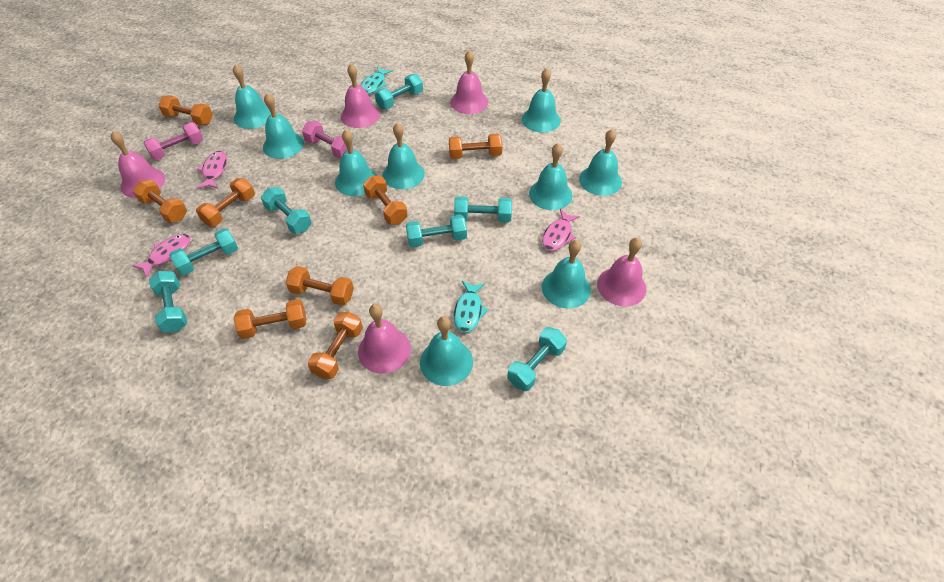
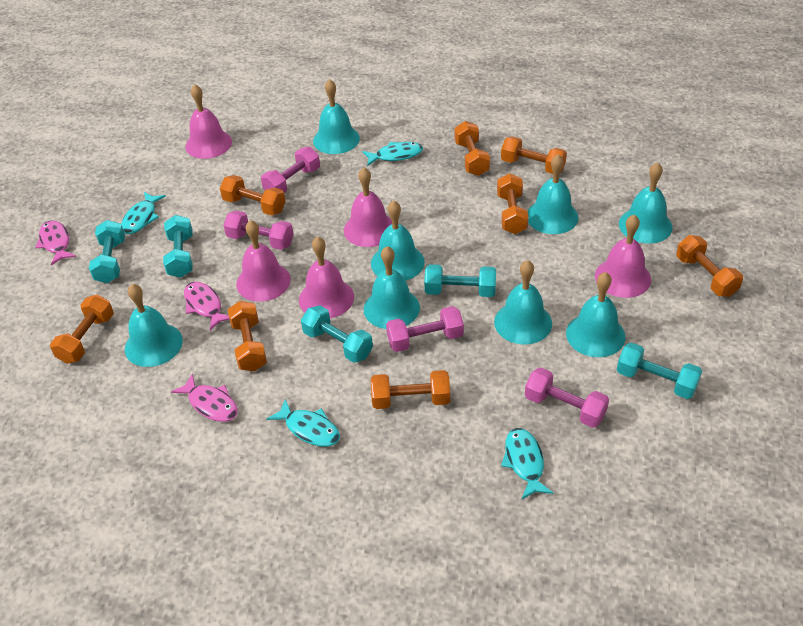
pink dumbbell: [144,122,203,160] [302,121,353,158] = 2 -> [223,211,294,250] [261,147,320,193] [386,306,464,352] [525,368,609,428] = 4
turquoise bell: [233,64,271,129] [263,93,304,159] [335,130,377,196] [382,123,425,189] [420,316,473,386] [522,68,561,133] [529,143,573,210] [542,240,591,309] [579,129,622,196] = 9 -> [125,284,183,367] [313,79,360,154] [364,246,420,329] [371,200,425,280] [494,260,552,345] [528,154,578,234] [566,272,625,357] [619,162,673,243] = 8
turquoise dumbbell: [149,271,187,333] [169,228,238,275] [261,187,312,234] [375,74,423,109] [406,214,467,248] [454,196,512,223] [507,327,567,391] = 7 -> [89,220,125,283] [163,215,193,278] [301,305,373,363] [424,264,496,297] [617,343,702,399] = 5
turquoise fish: [361,66,393,94] [454,281,489,333] = 2 -> [121,192,166,234] [267,399,340,447] [362,142,423,166] [501,428,553,499] = 4

